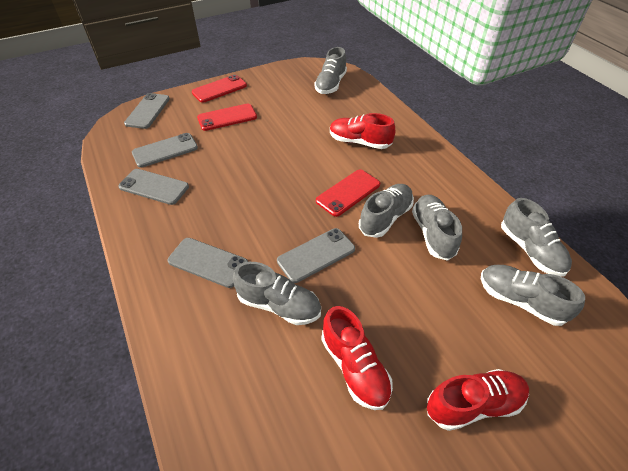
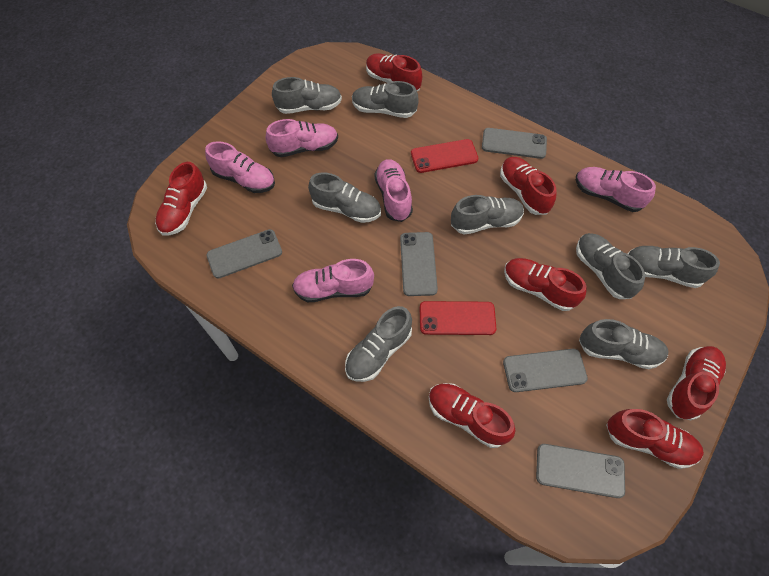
grey shoe: [233,262,321,325] [314,47,347,94] [359,184,414,238] [412,195,462,261] [481,265,585,326] [501,198,572,277] = 6 -> [272,77,342,114] [308,173,381,223] [345,306,412,382] [352,81,419,118] [451,195,524,235] [576,233,646,299] [579,319,669,369] [628,246,720,288] = 8
pink shoe: none = 0 -> [205,141,275,193] [266,119,338,157] [292,259,374,302] [374,159,413,222] [576,167,656,212] = 5
red phone: [192,74,247,103] [197,104,257,131] [316,169,380,217] = 3 -> [411,139,478,173] [420,301,496,335] = 2
red shoe: [321,306,393,410] [330,113,395,149] [427,369,529,431] = 3 -> [155,162,207,236] [366,53,422,91] [429,383,515,448] [500,157,556,215] [504,258,587,311] [606,409,704,469] [667,346,726,420] = 7

